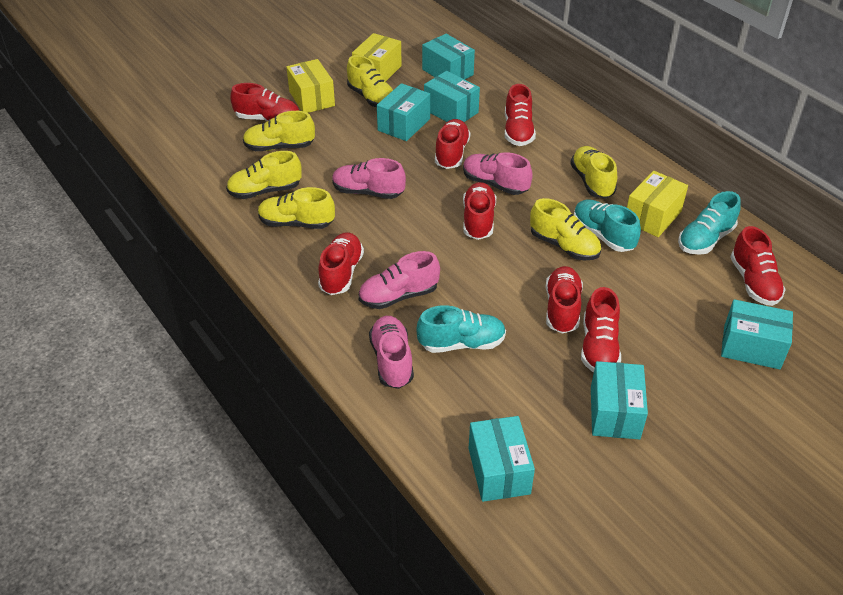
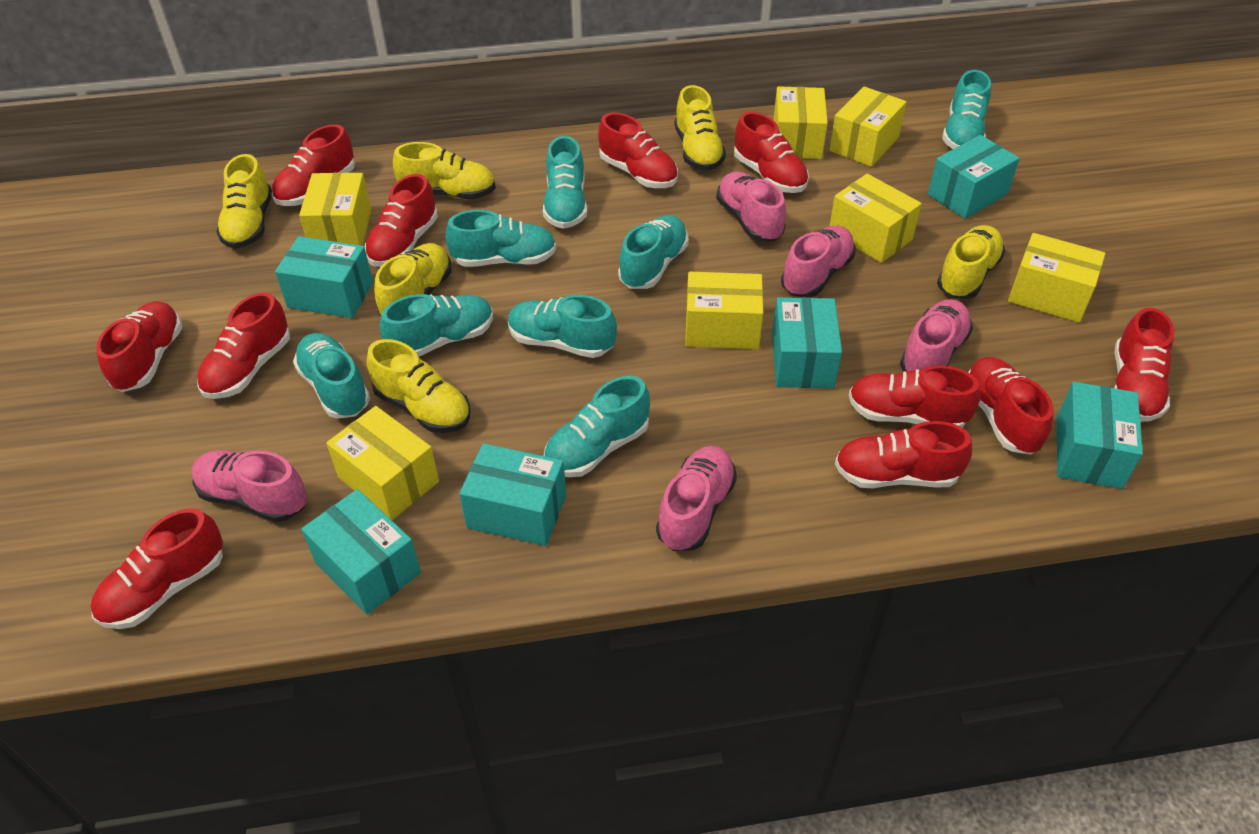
pink shoe: [332,158,406,199] [358,251,440,309] [369,316,414,389] [463,152,533,195] = 4 -> [192,450,307,523] [656,446,737,551] [716,171,786,241] [781,226,855,297] [900,299,973,372] = 5
red shoe: [230,83,299,121] [318,232,364,295] [435,119,470,169] [463,182,496,240] [505,84,536,146] [545,266,583,334] [581,287,621,372] [730,226,786,306] = 8 -> [91,508,223,629] [96,301,183,392] [197,292,290,399] [272,124,355,206] [365,174,438,267] [598,112,678,188] [734,112,809,193] [835,421,972,488] [849,365,981,428] [968,357,1053,455] [1114,308,1174,422] = 11
turquoise shoe: [416,305,506,353] [574,200,641,252] [678,191,741,255] = 3 -> [293,333,370,419] [380,294,493,356] [445,210,556,267] [508,295,617,358] [543,136,587,229] [544,376,650,477] [618,215,689,289] [942,70,991,149] = 8
yellow box: [286,59,335,113] [352,33,402,82] [627,171,688,237] = 3 -> [299,172,371,246] [326,406,439,520] [685,272,763,349] [773,86,828,159] [829,86,907,167] [830,174,922,263] [1008,233,1105,323] = 7

